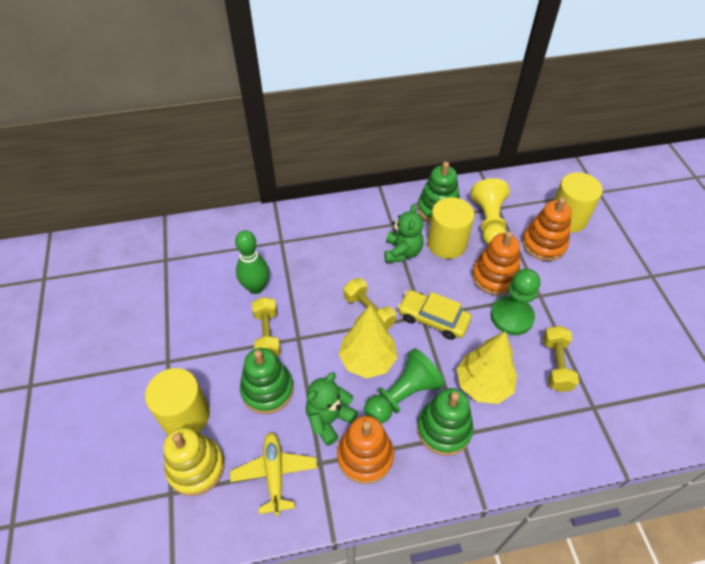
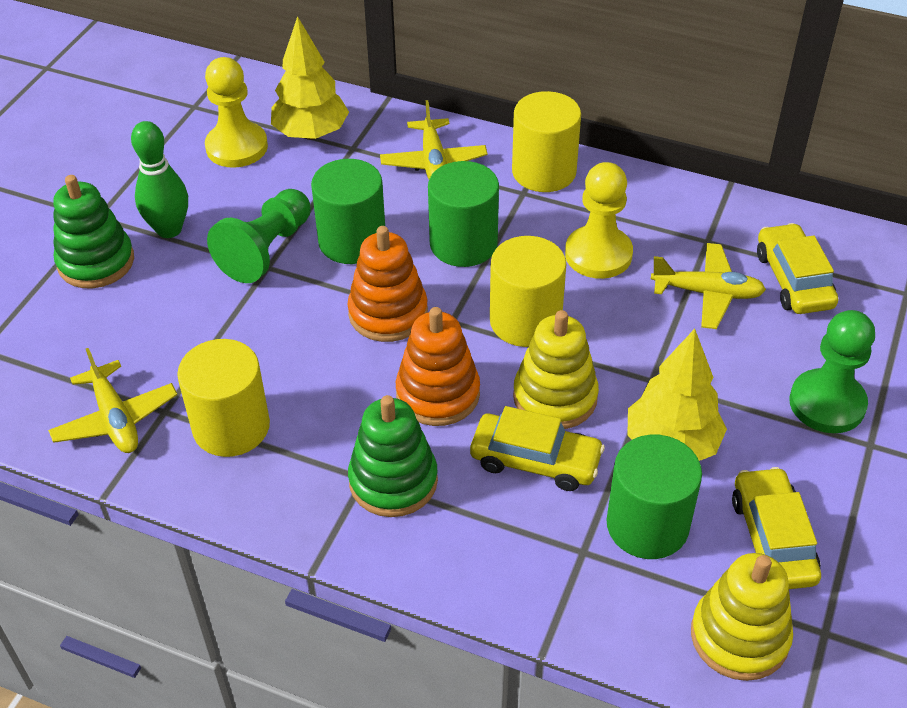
green cylinder: none = 0 -> [311,159,385,264] [428,161,499,267] [606,435,702,559] = 3
green stacking toy: [240,348,294,414] [417,162,460,222] [417,388,474,456] = 3 -> [53,175,134,288] [348,395,438,517] = 2
green teddy bear: [306,372,358,446] [384,204,424,263] = 2 -> none = 0
orange stacking toy: [337,416,394,484] [472,231,520,295] [522,198,572,261] = 3 -> [347,226,428,342] [396,307,480,426] = 2
yellow car: [398,290,472,340] = 1 -> [470,406,605,491] [732,467,821,589] [757,223,838,314] = 3
yellow dumbbell: [252,297,281,357] [344,278,396,330] [543,326,579,392] = 3 -> none = 0
yellow pawn: [471,178,510,244] = 1 -> [205,57,268,168] [565,162,633,279] = 2
yellow plane: [230,432,317,516] = 1 -> [48,348,177,453] [380,100,487,179] [651,243,766,329] = 3
yellow stacking toy: [163,428,225,496] = 1 -> [513,310,599,429] [691,553,793,681] = 2

